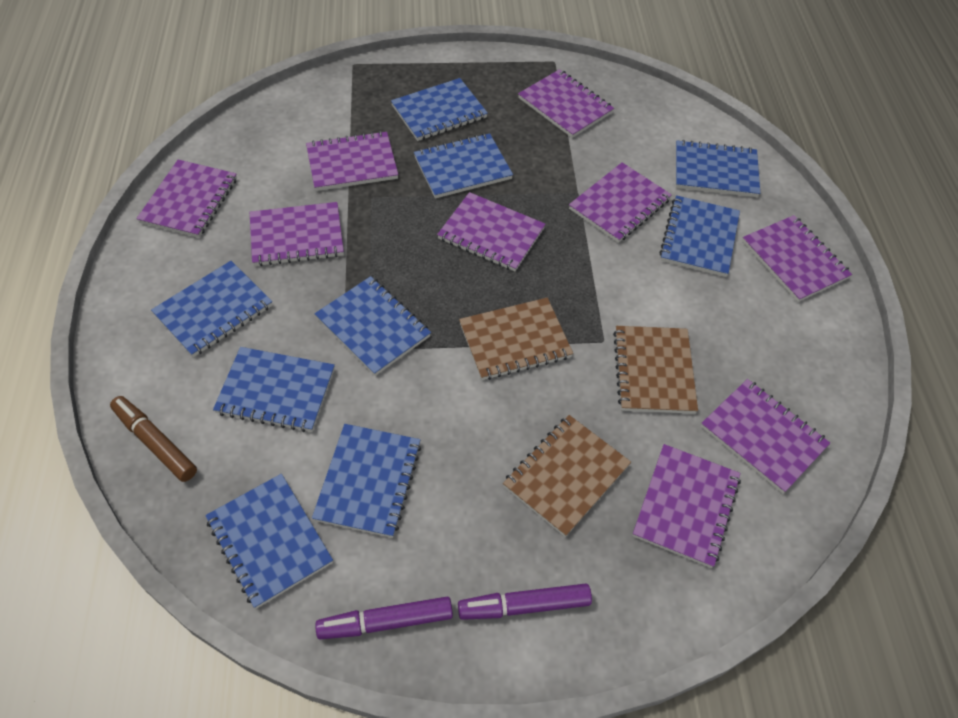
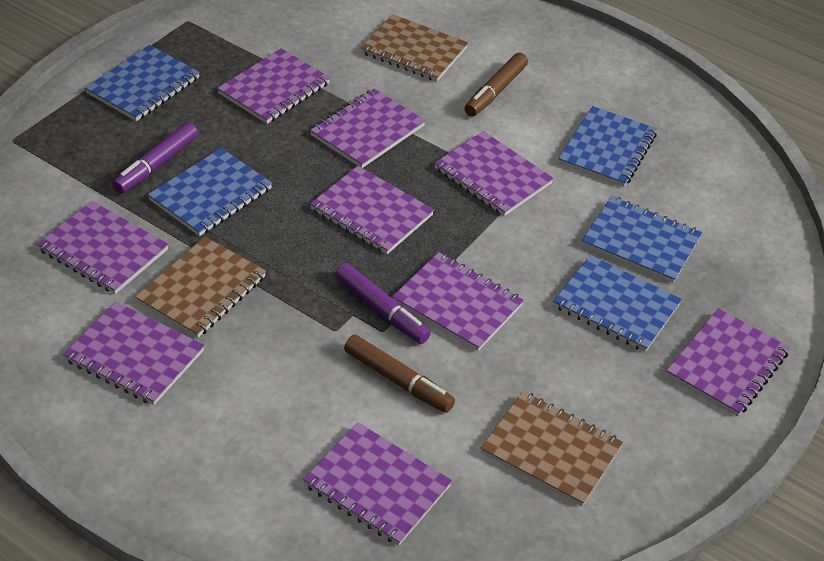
blue notebook: [151,261,272,357] [205,474,333,609] [213,347,335,432] [312,424,421,538] [314,276,431,376] [391,78,488,141] [414,133,513,198] [659,195,740,277] [676,140,760,197] = 9 -> [85,45,200,121] [148,148,272,236] [553,255,682,352] [558,106,657,187] [582,196,702,283] = 5
brown marker: [110,396,197,482] = 1 -> [344,334,455,413] [465,53,528,117] = 2

